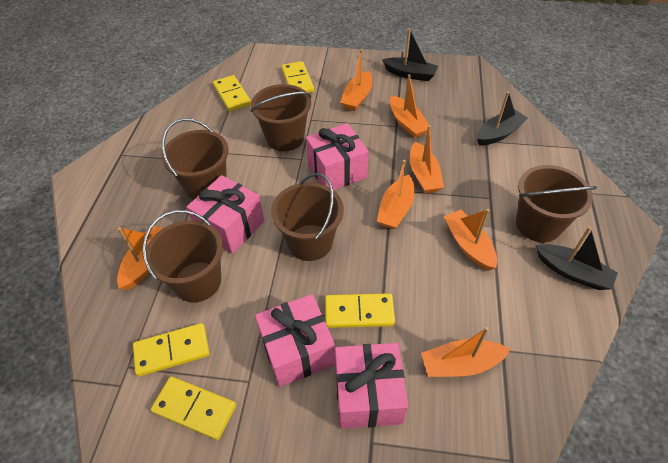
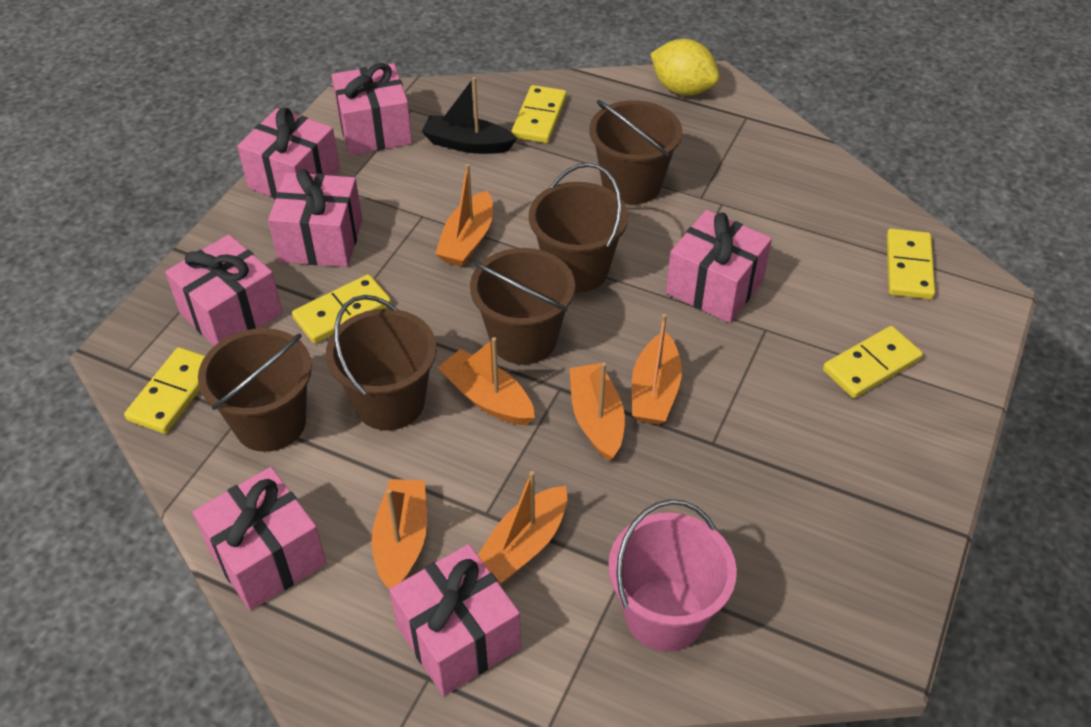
black boat: [382,29,438,81] [477,91,528,145] [536,226,618,290] = 3 -> [421,77,517,154] = 1
orange boat: [117,226,163,290] [340,49,372,111] [377,160,414,229] [390,74,429,138] [410,125,444,193] [421,327,510,377] [444,209,497,271] = 7 -> [372,479,427,589] [435,164,493,267] [438,337,535,425] [478,471,567,583] [570,362,625,461] [632,314,682,425] = 6
pink bucket: none = 0 -> [608,499,737,652] = 1
pink gift: [187,175,264,254] [255,294,335,387] [306,123,369,190] [335,343,408,429] = 4 -> [165,234,283,346] [193,467,326,611] [237,108,340,199] [268,169,362,267] [331,63,412,155] [389,544,521,696] [666,210,772,323] = 7
yellow lemon: none = 0 -> [650,39,720,96] = 1

